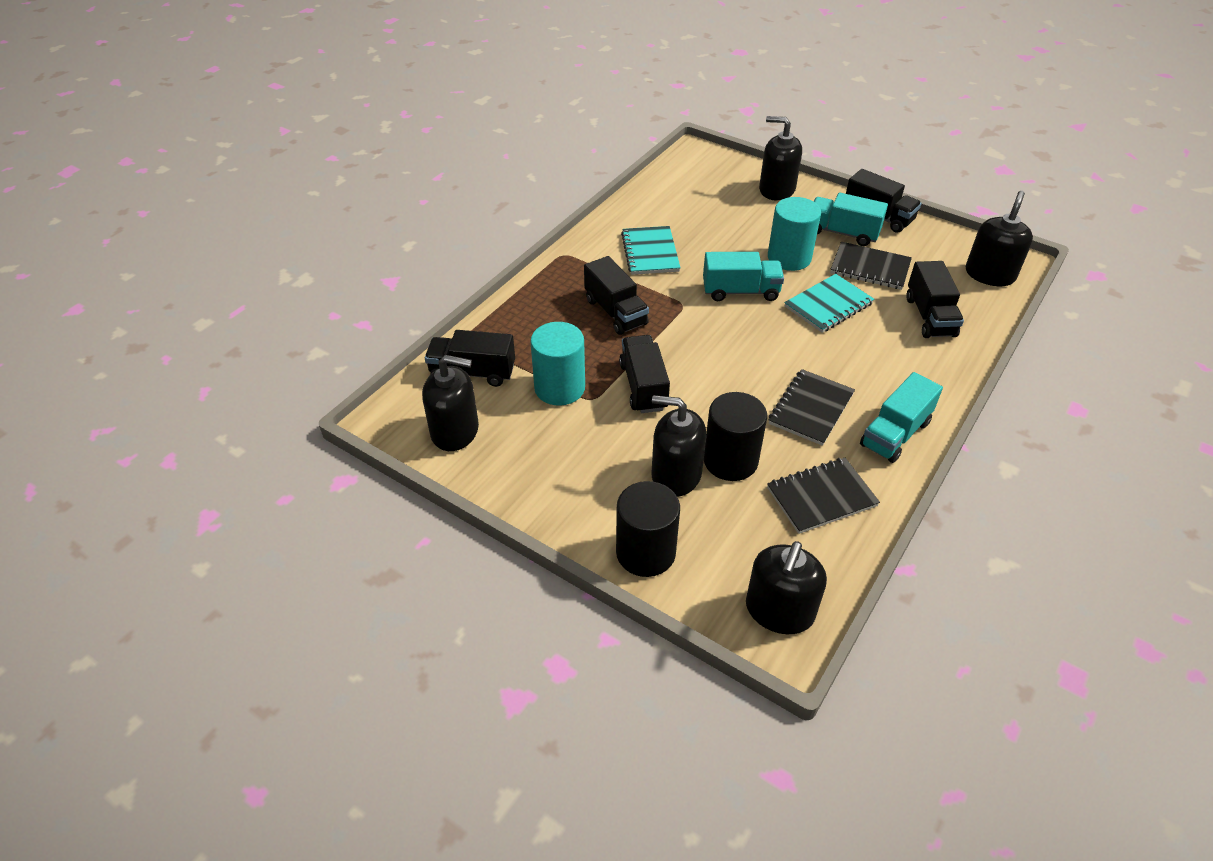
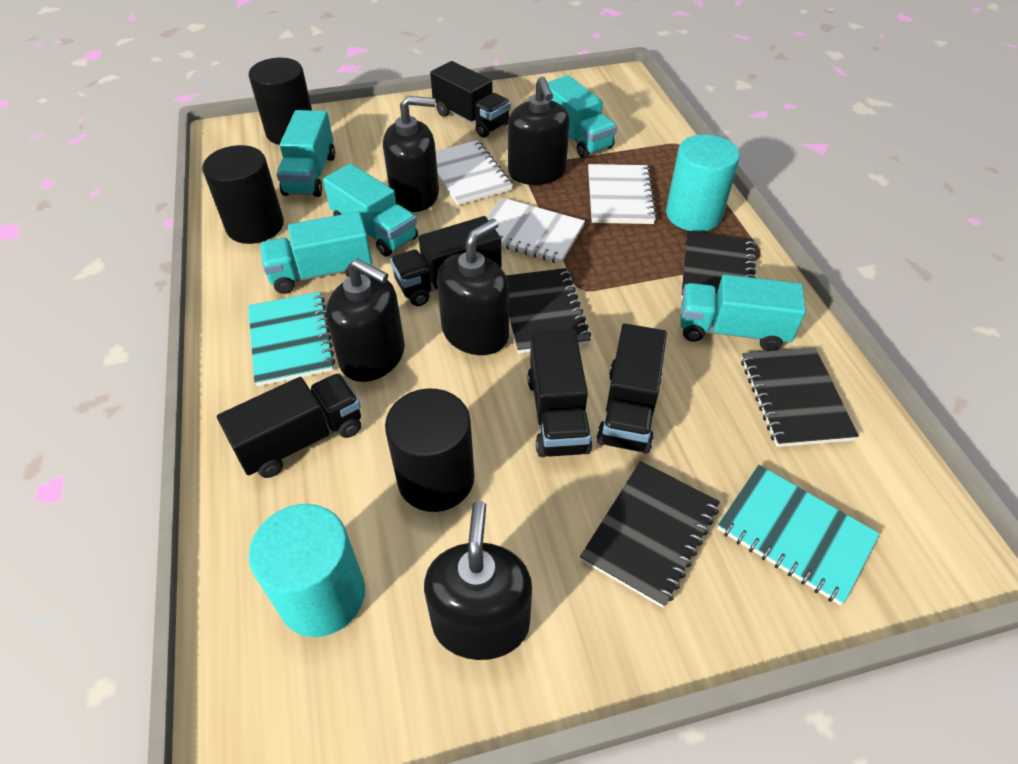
black cylinder: [616,481,680,577] [704,392,767,481] = 2 -> [202,145,284,244] [249,58,312,145] [385,388,474,512] = 3
black notebook: [767,458,880,534] [769,369,855,446] [830,242,912,290] = 3 -> [506,268,591,354] [580,461,720,608] [681,231,756,299] [741,348,859,447] = 4
turquoise truck: [703,252,784,301] [814,193,888,246] [860,372,943,463] = 3 -> [260,212,372,294] [276,110,335,197] [323,163,418,257] [547,75,617,158] [680,275,806,351] = 5
white notebook: none = 0 -> [436,140,513,206] [486,197,585,264] [588,164,657,224] = 3

